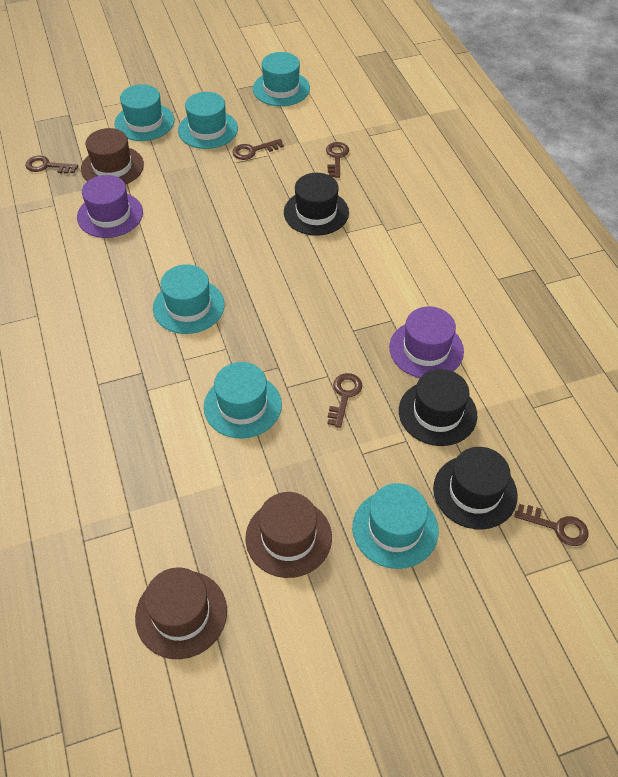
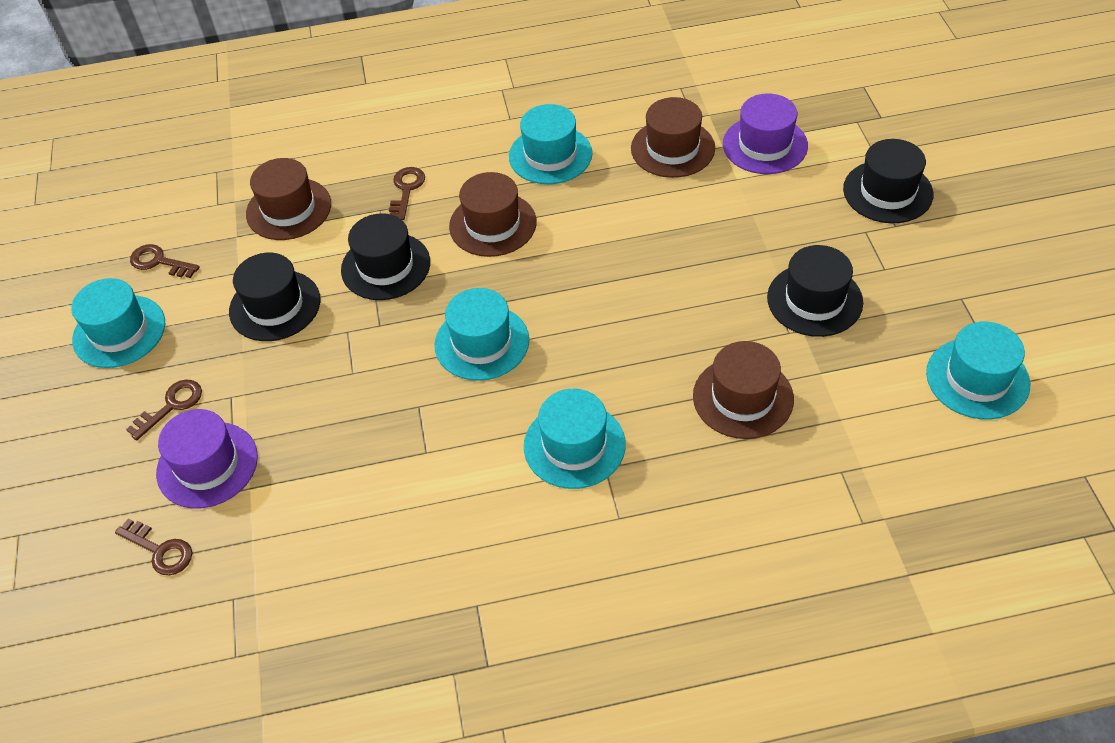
black hat: [284,173,349,236] [399,369,478,446] [433,447,518,529] = 3 -> [229,253,321,341] [341,213,430,300] [767,245,863,337] [843,139,933,223] = 4
brown hat: [81,128,144,185] [135,567,227,659] [245,492,332,578] = 3 -> [246,158,331,240] [449,172,537,257] [631,97,715,178] [693,341,794,439] = 4
brown key: [25,155,78,174] [232,139,284,160] [326,142,349,178] [327,373,363,428] [514,504,588,546] = 5 -> [115,518,192,575] [126,380,202,441] [130,244,200,278] [389,167,425,220] = 4
turquoise hat: [115,84,174,141] [153,264,225,334] [178,92,238,149] [204,362,282,439] [253,52,310,106] [352,483,439,569] = 6 -> [71,278,165,368] [435,288,529,381] [509,104,592,184] [524,389,626,489] [926,322,1030,419] = 5

